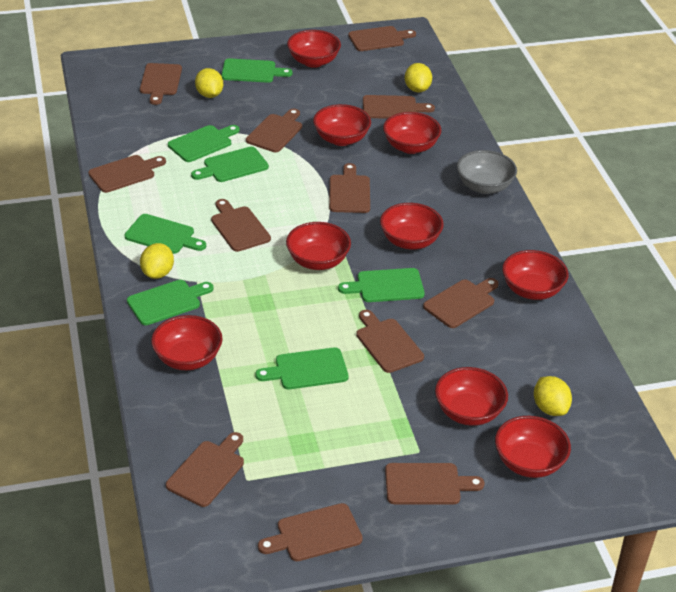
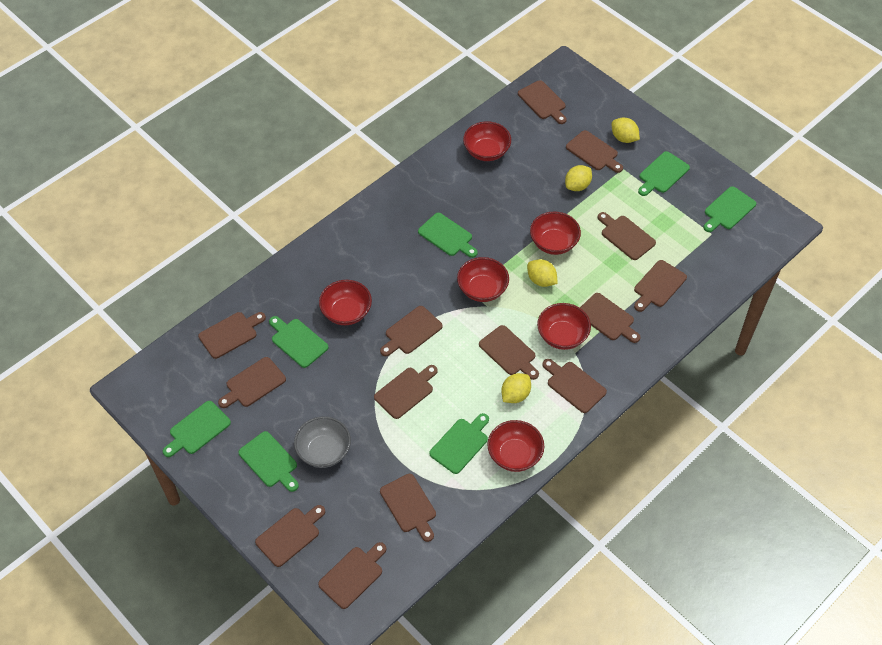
brown cutting board: [88,155,166,193] [140,63,182,105] [166,432,244,507] [211,199,271,252] [246,109,302,152] [258,503,363,561] [329,163,370,213] [348,26,416,51] [356,310,424,373] [363,95,435,119] [385,463,485,504] [423,278,499,328] = 12 -> [198,312,266,359] [218,357,286,408] [255,505,325,567] [318,542,386,609] [374,365,438,419] [380,306,443,356] [380,474,436,542] [479,325,539,380] [518,80,567,124] [542,359,607,413] [566,130,623,173] [580,293,640,343] [597,212,656,260] [634,260,687,312] = 14
red bowl: [151,315,223,370] [286,222,351,270] [287,30,341,68] [313,104,371,146] [380,203,444,250] [383,112,441,154] [435,367,508,426] [495,416,571,478] [502,250,568,300] = 9 -> [319,280,372,325] [457,257,509,302] [463,121,511,161] [487,420,544,472] [530,211,581,255] [537,303,591,350] = 6

